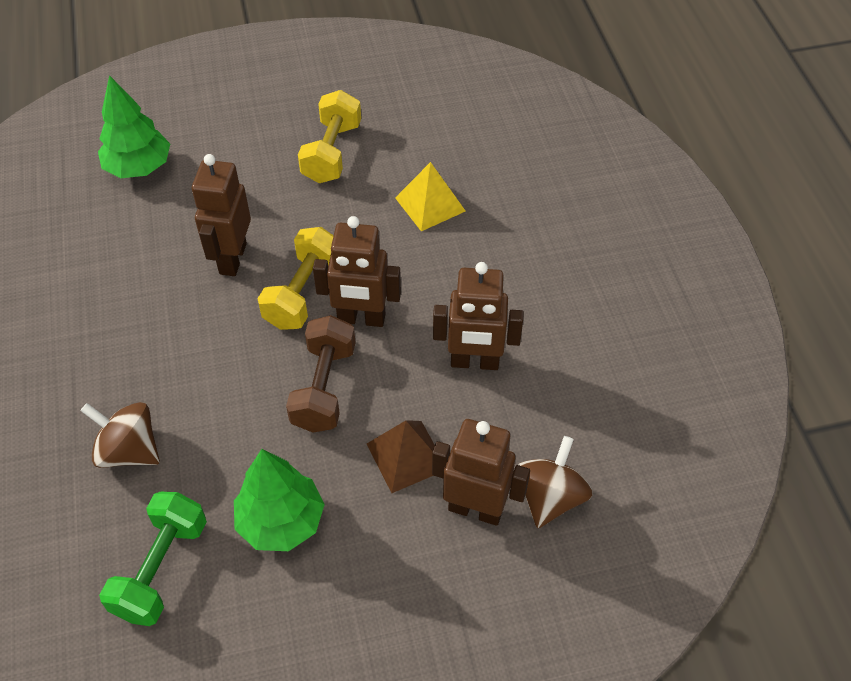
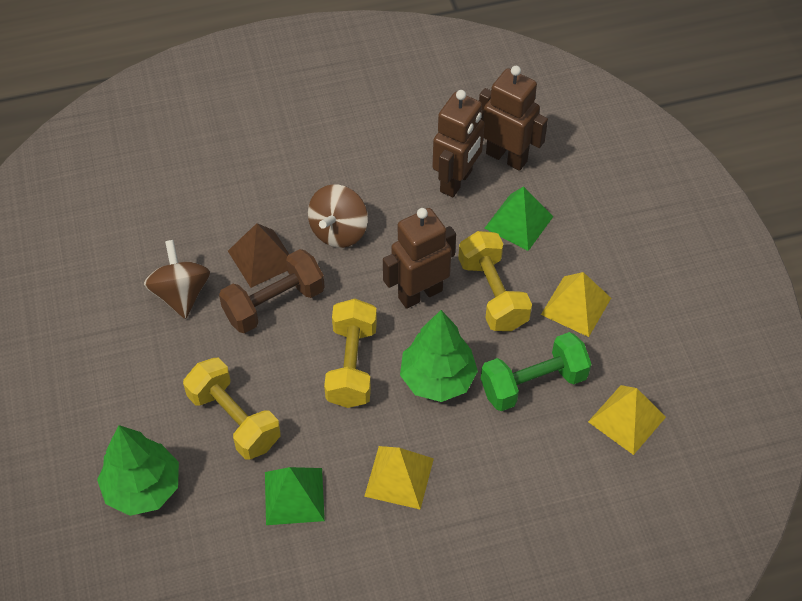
brown robot: [192,154,251,276] [313,216,401,327] [432,419,530,526] [433,262,524,370] = 4 -> [383,208,456,309] [432,90,484,197] [479,66,548,171] = 3
green pyramid: none = 0 -> [265,467,325,525] [484,186,554,251] = 2
yellow dumbbell: [258,227,334,330] [298,90,361,183] = 2 -> [183,358,281,460] [324,299,377,408] [458,231,532,331] = 3
yellow pyramid: [395,162,466,231] = 1 -> [364,446,434,510] [541,272,611,337] [588,385,666,455] = 3

